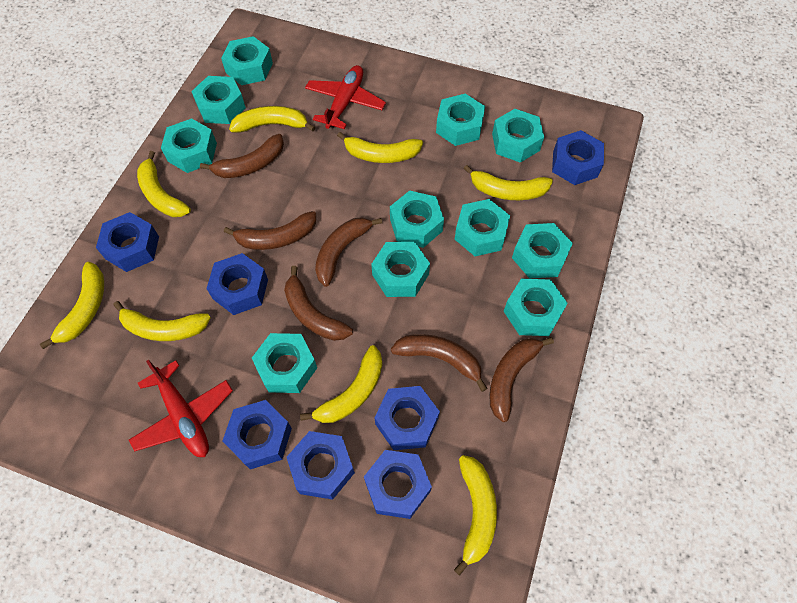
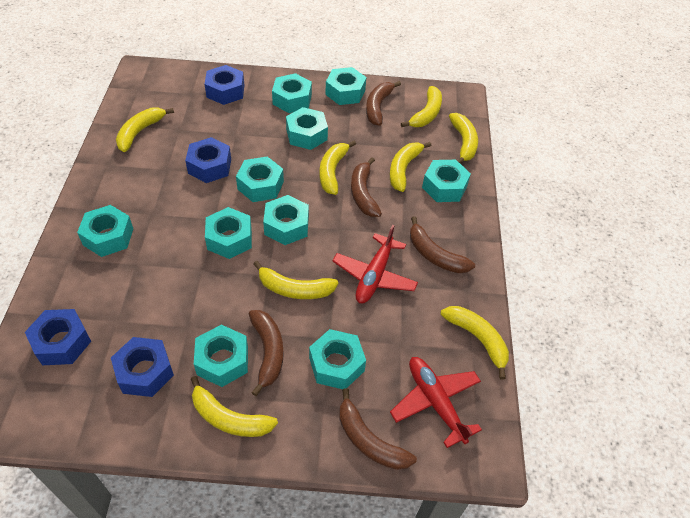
blue nut: [96,212,159,272] [206,253,268,315] [223,400,292,469] [287,431,355,499] [364,450,432,519] [374,386,440,450] [552,130,604,185] = 7 -> [25,309,91,365] [111,337,174,397] [185,137,231,183] [205,65,244,105] = 4
brown banana: [200,134,284,178] [224,211,316,250] [284,266,353,341] [315,217,382,287] [391,334,488,392] [489,337,554,422] = 6 -> [249,310,284,396] [339,388,417,470] [351,158,382,217] [366,81,401,126] [410,217,475,273] = 5
turquoise nut: [161,118,217,173] [191,76,246,124] [221,36,273,85] [252,333,317,393] [371,242,430,297] [390,190,444,248] [436,94,485,146] [454,199,510,256] [492,109,544,163] [504,279,568,336] [512,223,573,279] = 11 -> [77,205,133,257] [194,324,248,387] [205,207,252,259] [236,156,284,202] [263,195,309,245] [272,73,312,113] [286,107,328,150] [309,329,366,389] [325,67,366,105] [422,160,471,202] = 10

